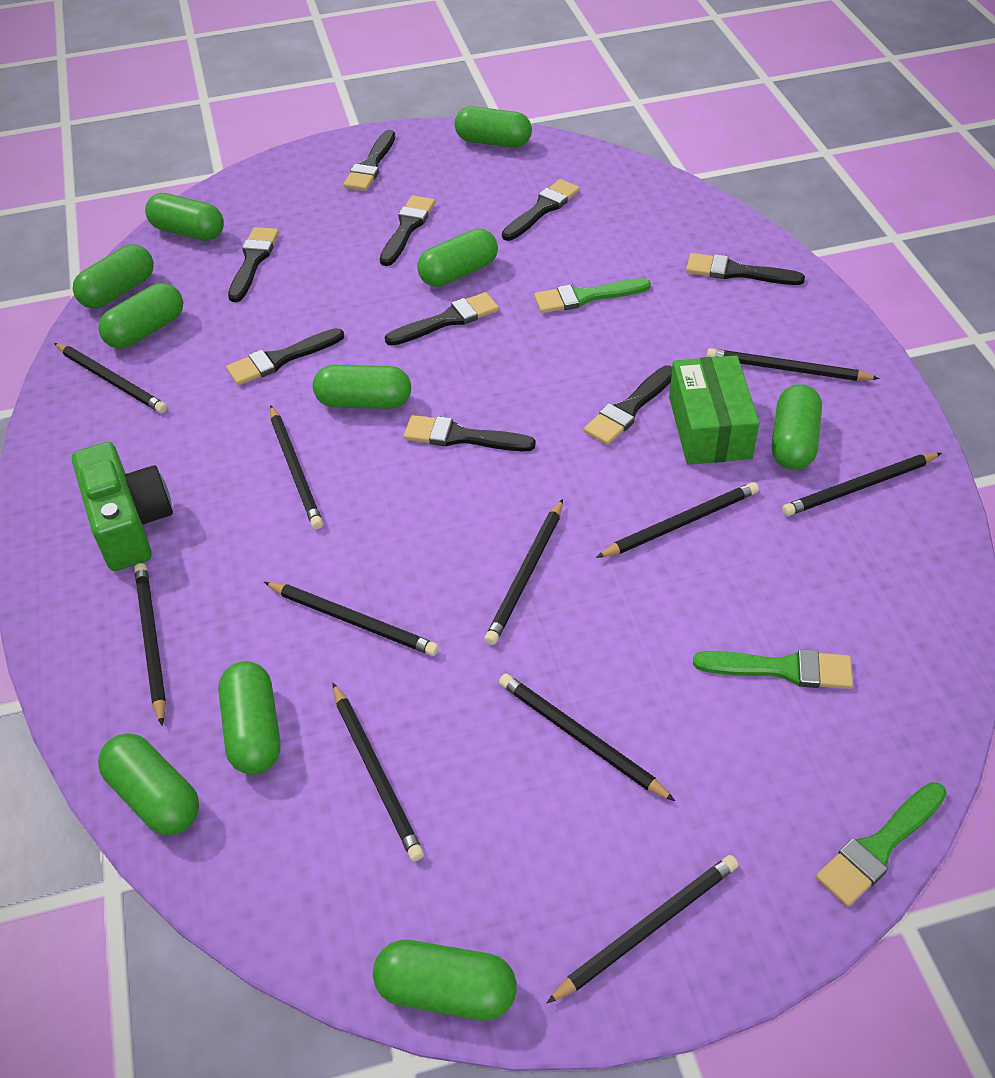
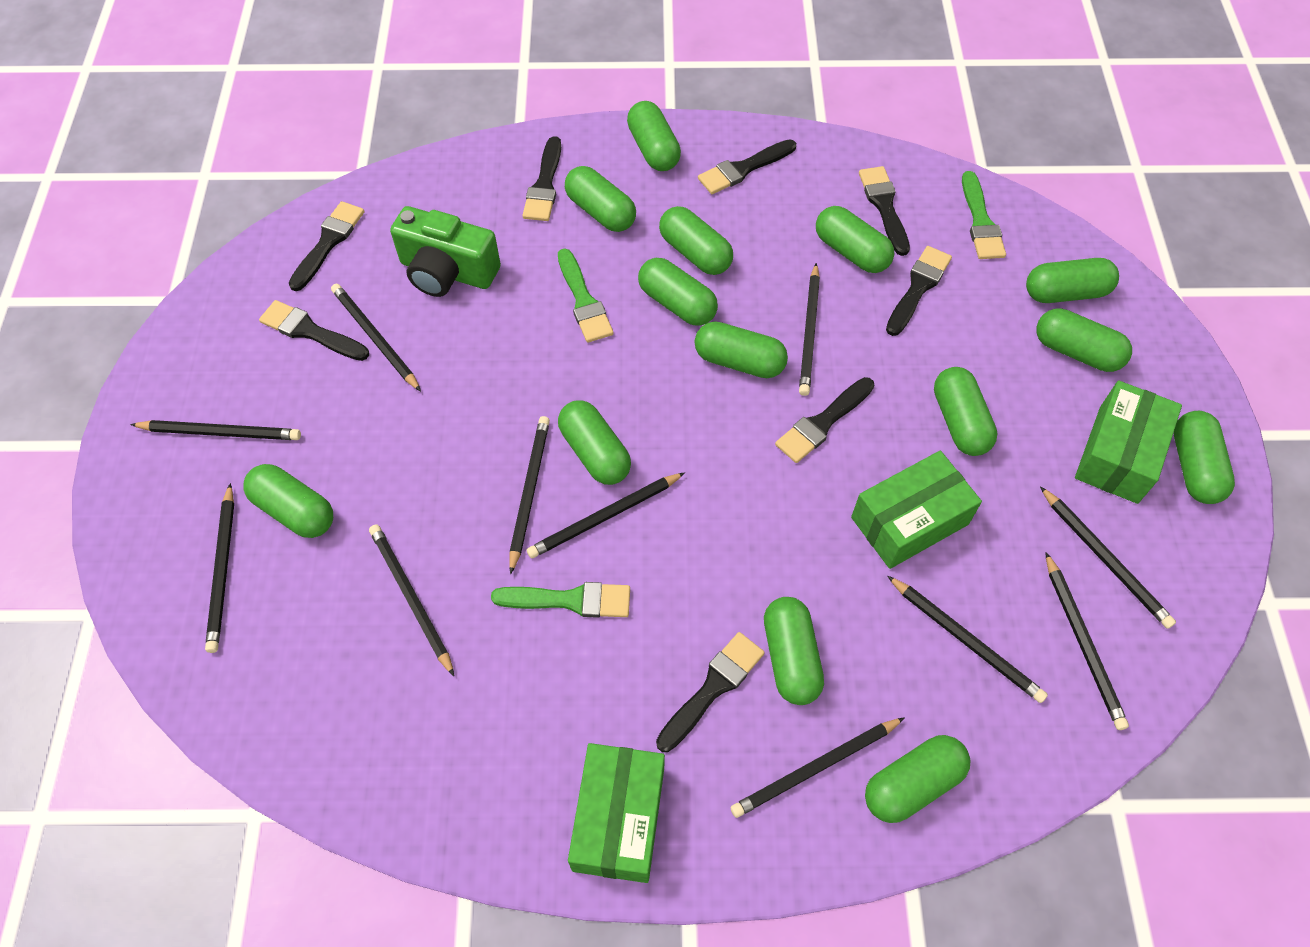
black brush: [226,328,344,385] [228,227,279,302] [343,130,395,191] [380,195,435,266] [385,292,499,346] [404,415,536,451] [502,179,580,241] [584,365,672,445] [686,253,805,285] = 9 -> [259,300,369,361] [289,201,364,291] [522,136,561,221] [656,632,765,752] [698,139,796,194] [775,377,874,463] [859,166,910,256] [886,246,952,336] = 8
green box: [669,355,760,465] = 1 -> [568,743,665,883] [851,451,982,569] [1075,381,1182,504] = 3
green capsule: [73,244,154,309] [98,283,183,349] [98,733,199,835] [145,193,224,241] [218,661,280,774] [313,365,411,409] [373,940,517,1021] [417,229,498,287] [455,106,532,148] [772,384,822,470] = 10 -> [243,464,333,538] [558,400,631,485] [565,166,636,232] [627,101,681,171] [638,258,718,326] [659,206,733,275] [695,321,788,378] [764,597,824,705] [816,206,895,273] [865,735,970,823] [934,367,998,456] [1026,258,1119,303] [1036,308,1132,372] [1174,411,1235,504] = 14

